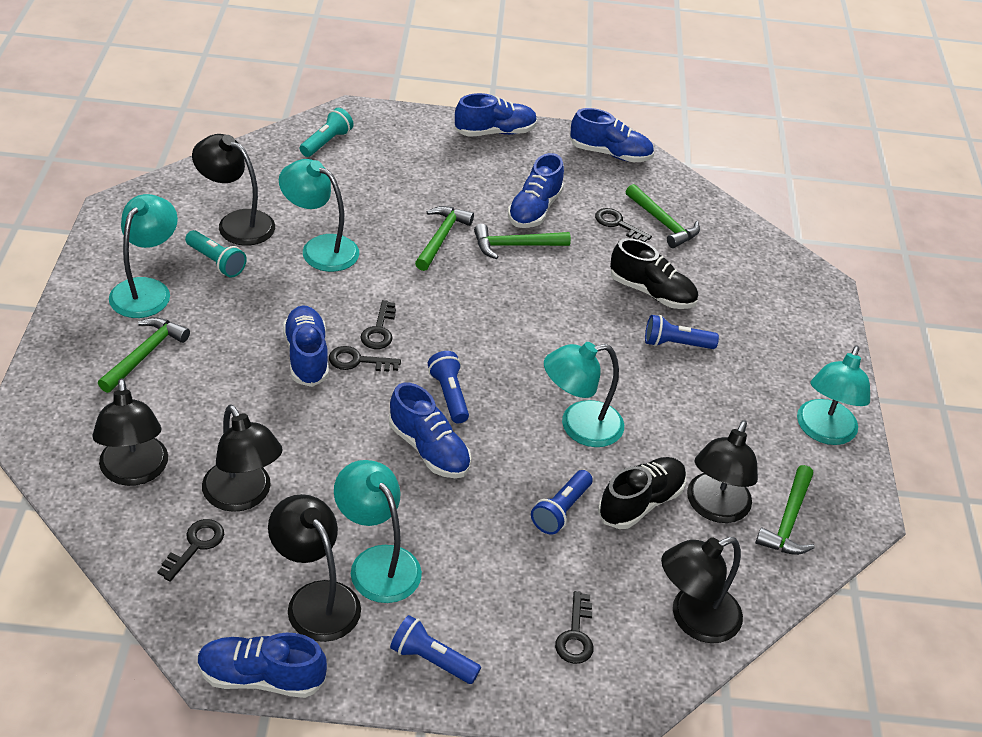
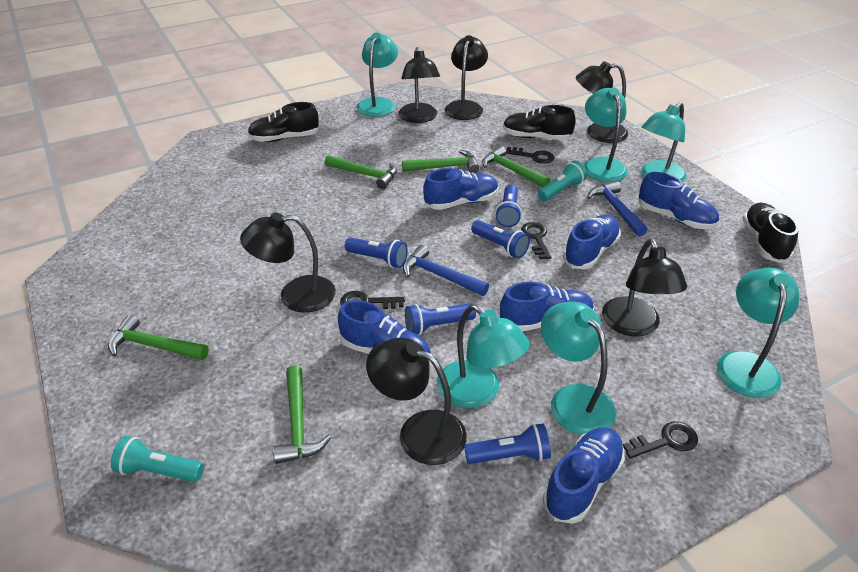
black key: [158,519,224,582] [329,346,401,372] [360,300,396,349] [555,591,594,664] [595,208,652,242] = 5 -> [340,291,405,309] [506,147,554,164] [521,222,552,259] [623,421,698,458] = 4
black shoe: [598,457,686,529] [610,238,698,309] = 2 -> [248,102,319,142] [503,105,576,140] [742,203,799,263] = 3
blue flashlight: [390,615,481,684] [428,351,469,423] [531,470,593,535] [645,315,719,349] = 4 -> [345,238,408,268] [405,303,476,335] [464,423,551,464] [471,220,530,258] [495,185,522,227] = 5
blue hammer: none = 0 -> [403,245,489,296] [587,181,647,236] = 2
turquoise lamp: [109,194,178,318] [279,159,359,272] [334,460,422,603] [544,342,624,447] [797,346,870,445] = 5 -> [357,33,398,117] [437,304,530,408] [541,302,616,435] [584,88,628,182] [641,102,687,182] [717,268,799,398] = 6

